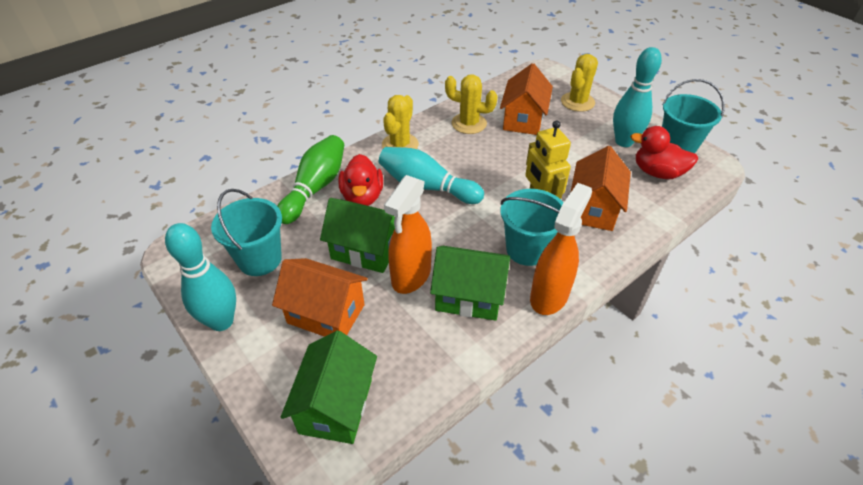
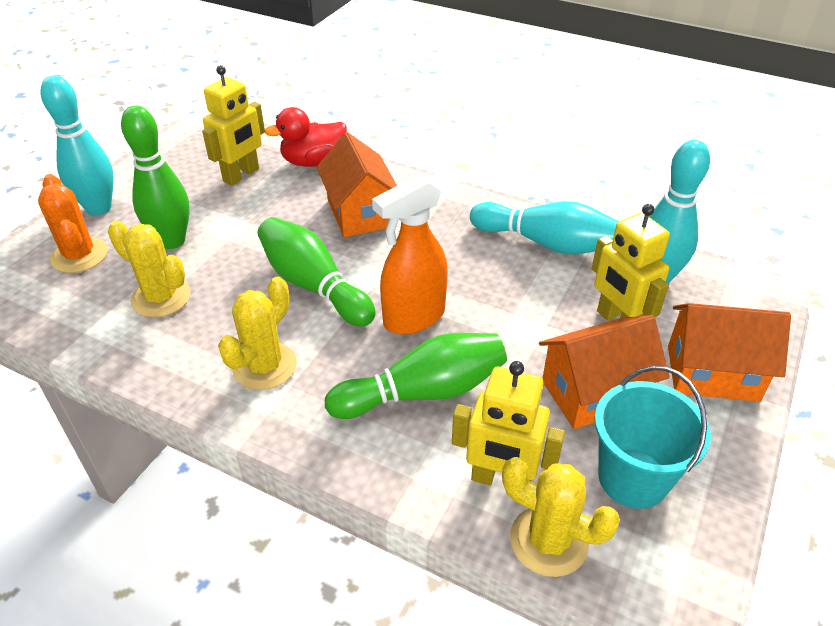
green bowling pin: [278,135,344,224] = 1 -> [121,106,190,249] [257,217,376,326] [325,333,507,419] = 3
green house: [281,331,377,444] [320,198,395,273] [430,246,510,321] = 3 -> none = 0
orange cactus: none = 0 -> [38,174,108,273] = 1
orange spray bottle: [384,175,432,294] [530,183,592,315] = 2 -> [372,175,448,335] = 1
red duck: [338,154,383,206] [630,126,698,179] = 2 -> [264,107,347,167] = 1
turquoise bucket: [211,189,282,276] [500,189,564,266] [662,79,725,153] = 3 -> [595,366,711,509] = 1
yellow robot: [525,120,571,199] = 1 -> [202,65,265,186] [452,361,565,485] [592,204,670,321] = 3

